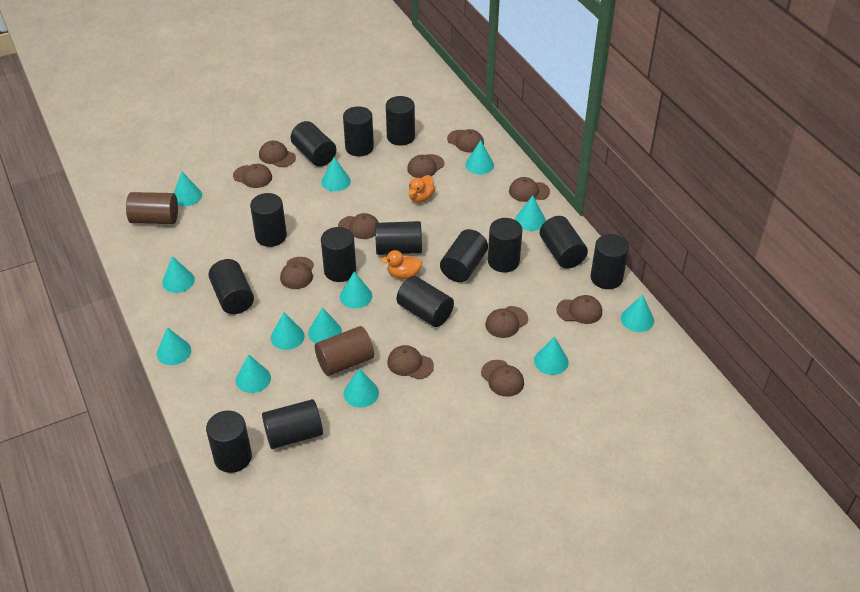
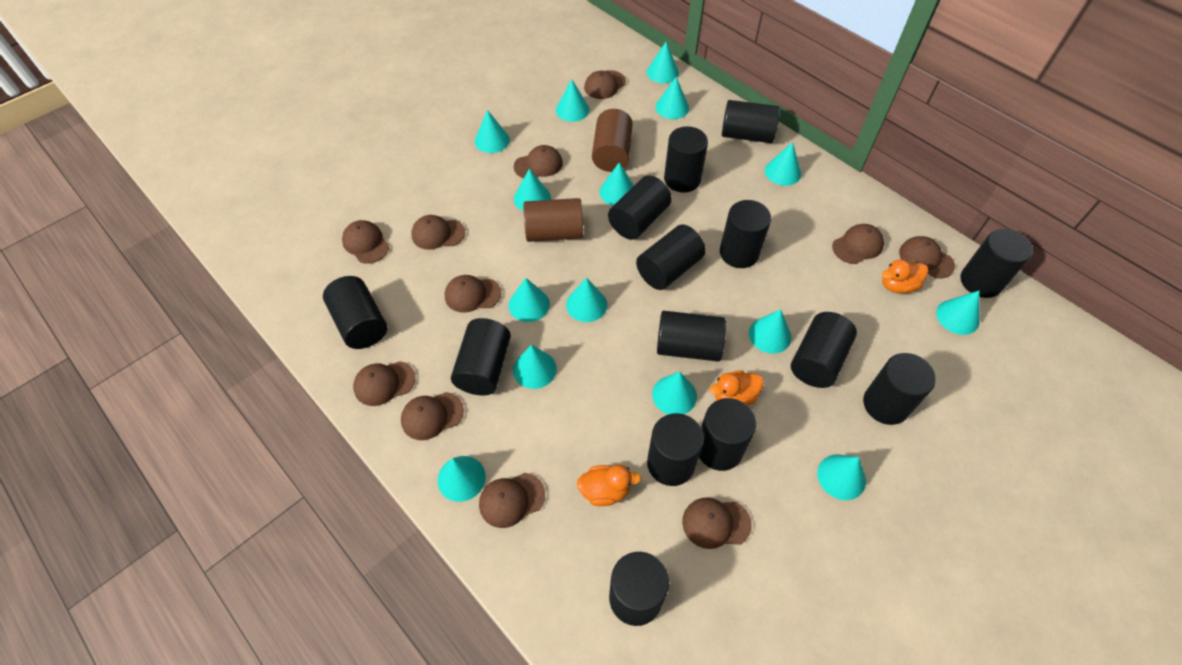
orange duck: [381,250,422,279] [409,175,435,202] = 2 -> [577,465,641,506] [709,370,764,406] [882,259,928,293] = 3
turquoise cone: [157,327,191,365] [162,256,195,293] [174,172,202,206] [236,354,271,393] [271,312,305,350] [308,307,342,343] [321,157,351,191] [340,271,372,308] [344,369,379,407] [465,140,494,174] [515,196,546,231] [534,337,569,375] [621,295,654,332] = 13 -> [438,456,486,502] [475,110,510,153] [509,278,550,322] [513,345,557,389] [514,169,551,211] [556,79,590,122] [566,278,607,322] [600,162,634,206] [647,42,679,83] [652,372,697,415] [656,77,689,119] [749,309,792,354] [765,142,801,186] [817,455,866,500] [936,291,980,335] = 15

